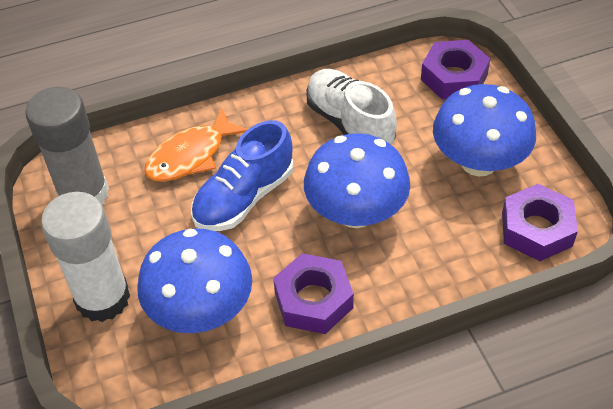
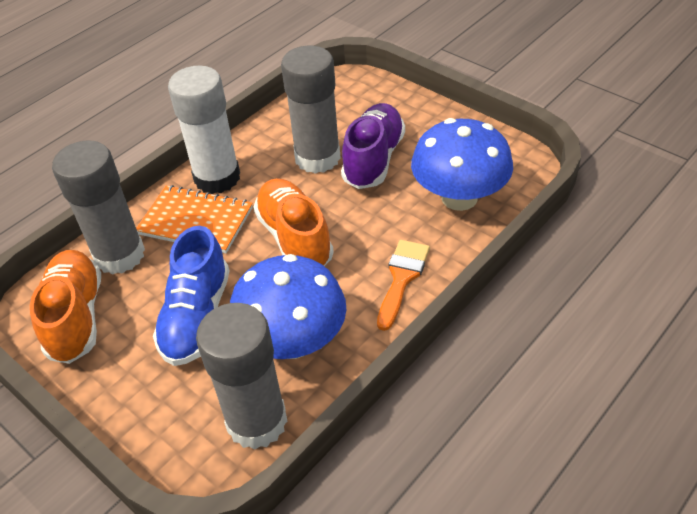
blue mushroom: [137,229,252,333] [304,133,410,228] [433,84,536,176] = 3 -> [230,254,347,359] [411,118,513,211] = 2
grey glue stick: [25,87,109,204] = 1 -> [52,141,145,275] [196,303,287,450] [281,46,341,174] = 3
orange brush: none = 0 -> [377,240,430,331] = 1
orange fish: [144,108,248,182] = 1 -> none = 0
orange notebook: none = 0 -> [136,185,253,253] = 1
orange shoe: none = 0 -> [30,250,101,364] [254,178,334,266] = 2
purple nut: [273,253,354,334] [421,40,490,99] [502,184,578,261] = 3 -> none = 0
purple shoe: none = 0 -> [341,103,405,189] = 1
white shoe: [306,69,397,145] = 1 -> none = 0

